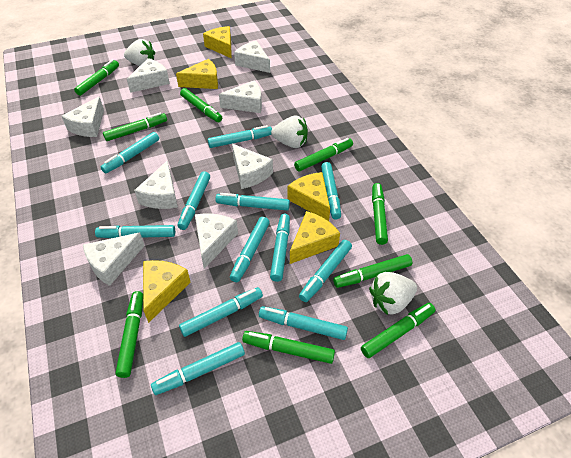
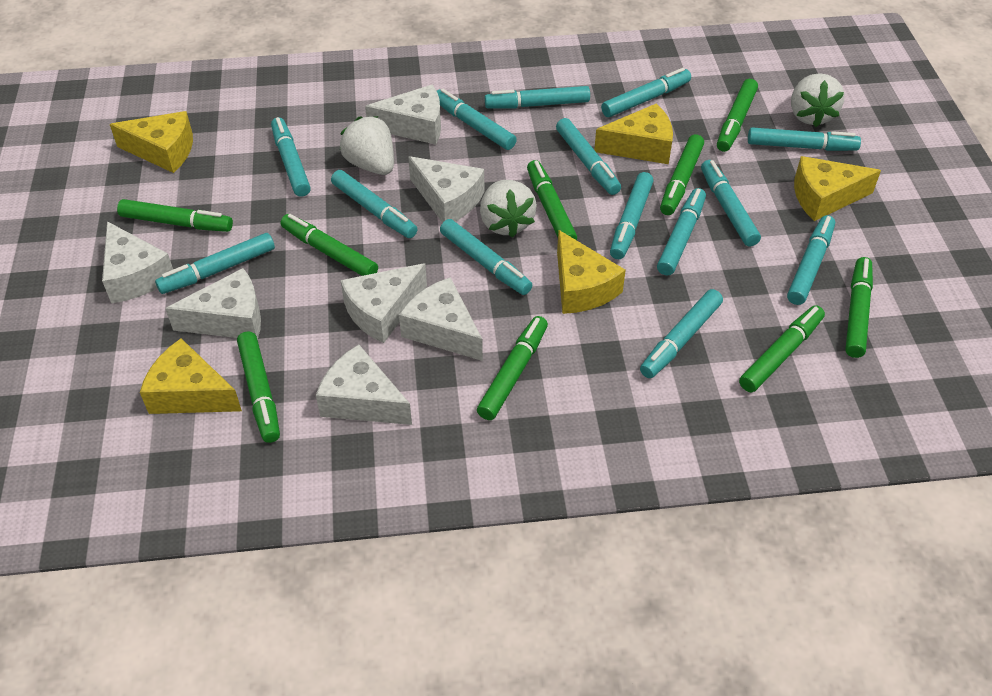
turquoise marker: [95,225,175,238] [101,132,159,174] [151,342,245,395] [177,172,210,230] [179,287,263,337] [208,125,272,148] [216,193,290,211] [230,217,270,282] [259,306,348,340] [270,214,290,282] [299,240,352,302] [321,162,341,219] = 12 -> [155,233,275,294] [271,117,311,197] [331,170,417,238] [437,89,517,150] [440,219,532,295] [485,86,590,108] [556,118,621,195] [601,68,691,117] [610,172,653,259] [640,289,723,378] [657,188,706,276] [701,160,761,247] [748,128,861,151] [787,215,835,305] = 14
white cheese: [62,97,104,137] [83,232,145,286] [127,58,170,93] [134,161,178,209] [195,213,238,269] [219,80,262,113] [232,144,273,189] [234,41,270,73] = 8 -> [102,221,173,303] [165,268,261,340] [316,345,412,425] [340,263,427,343] [365,85,441,145] [399,277,483,361] [408,156,484,223] = 7

